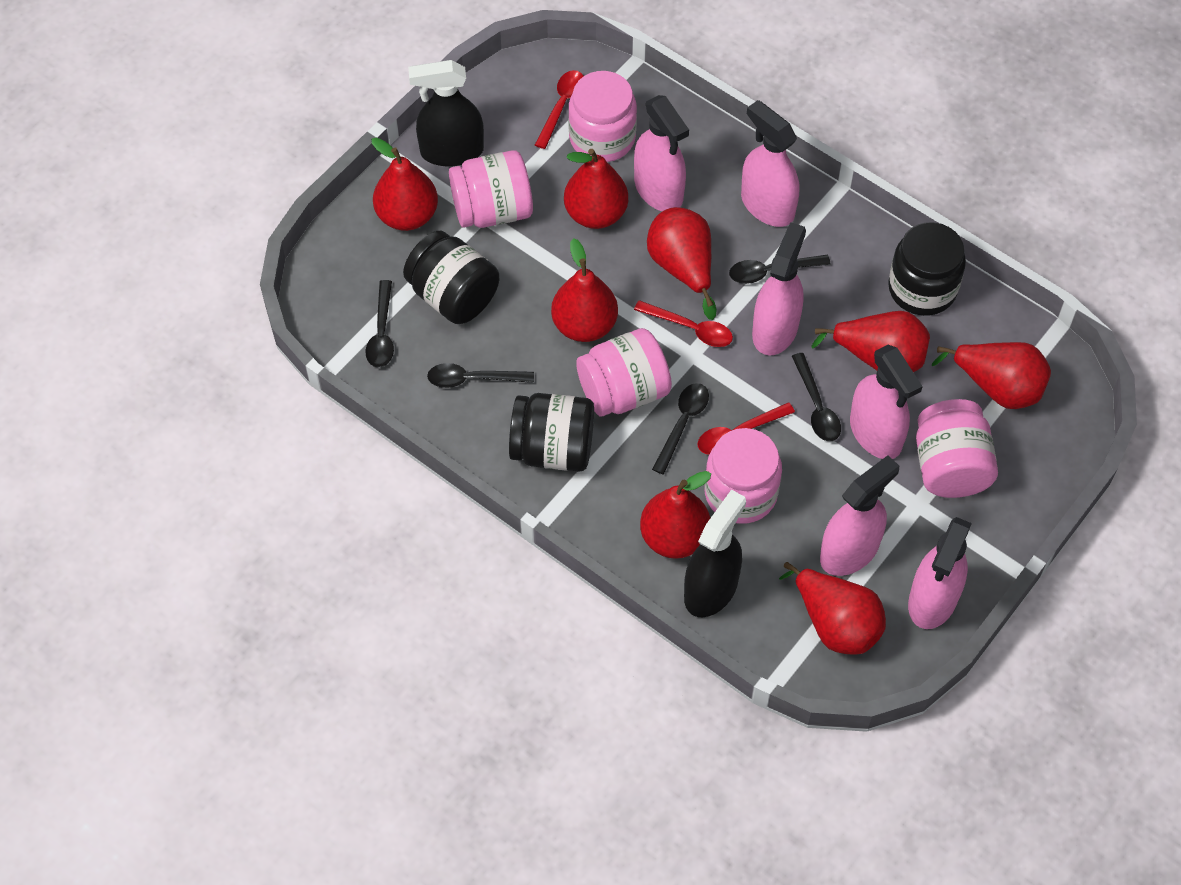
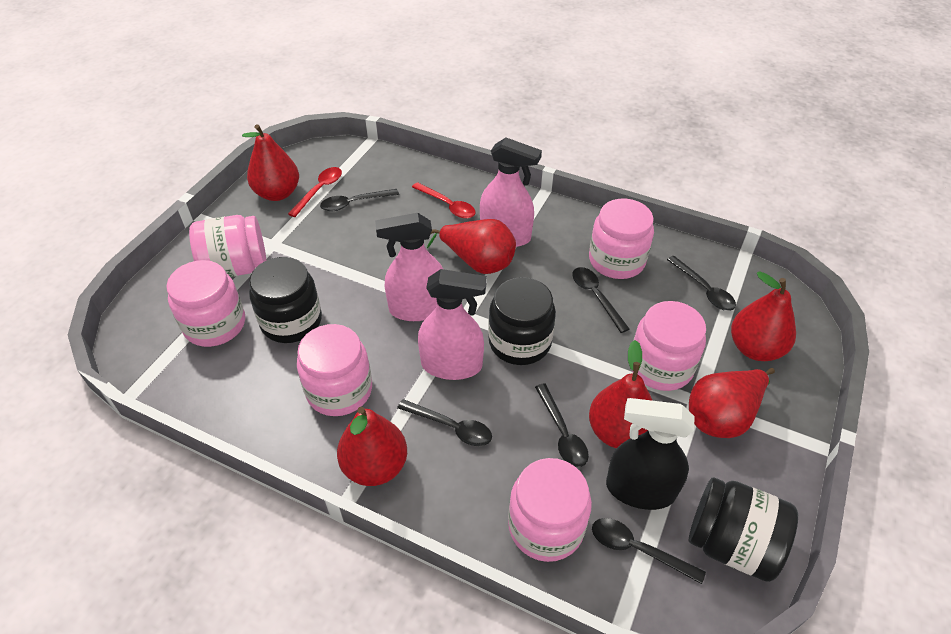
black spoon: [365,280,394,368] [427,363,534,388] [652,383,709,474] [729,255,830,284] [792,353,841,441] = 5 -> [320,189,399,211] [397,399,492,446] [535,383,589,467] [572,267,630,333] [592,518,706,584] [667,256,736,311] = 6
black spray bottle: [408,60,484,167] [684,489,746,617] = 2 -> [606,398,695,510] = 1
pink jar: [449,150,533,228] [568,71,637,162] [576,328,672,417] [704,428,782,524] [916,399,998,498] = 5 -> [166,260,245,347] [189,215,266,277] [297,324,372,416] [508,458,592,562] [589,199,654,279] [632,301,706,391] = 6
pink spray bottle: [634,95,689,211] [741,100,799,227] [752,222,806,356] [820,455,899,576] [850,345,923,459] [908,517,972,629] = 6 -> [375,213,443,321] [418,269,487,380] [480,138,542,247] = 3
red pear: [371,138,438,231] [551,238,618,342] [564,149,628,229] [640,471,711,559] [647,207,717,320] [779,562,886,655] [811,311,930,372] [932,342,1051,409] = 8 -> [242,124,299,201] [337,407,407,486] [427,219,516,274] [589,340,653,449] [689,368,775,438] [731,271,796,361] = 6
red spoon: [535,70,583,149] [634,300,733,347] [698,402,795,454] = 3 -> [288,167,342,217] [412,182,476,219] = 2

